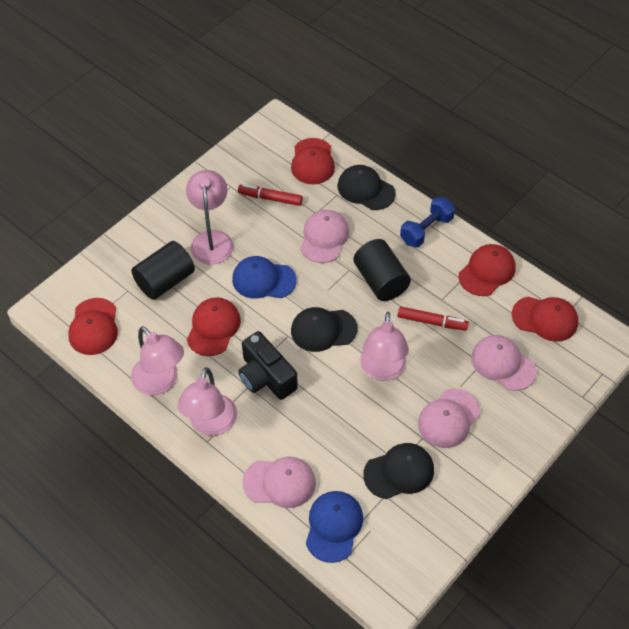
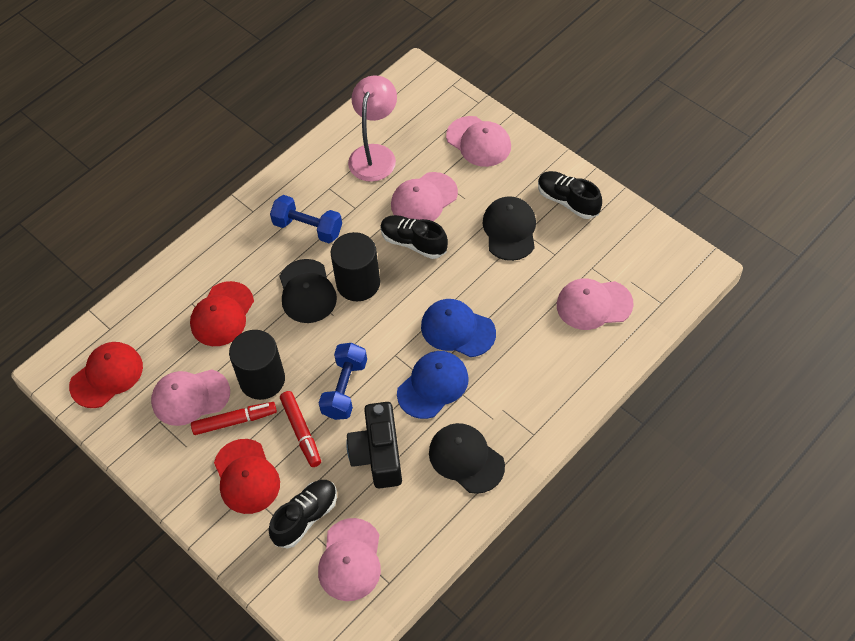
black shoe: none = 0 -> [269,480,337,548] [380,215,448,259] [538,171,602,219] = 3
blue dumbbell: [400,197,455,248] = 1 -> [270,195,342,243] [319,343,367,420] = 2
pink cap: [242,457,316,508] [300,210,349,263] [418,388,480,448] [471,335,537,391] = 4 -> [151,369,230,426] [318,518,381,601] [391,172,458,221] [446,116,511,167] [557,279,634,330] = 5
pink lamp: [131,326,184,395] [177,367,237,436] [186,170,233,265] [360,312,409,381] = 4 -> [348,75,397,182] = 1
red cap: [68,298,118,355] [187,297,241,356] [291,138,335,184] [459,244,516,296] [512,297,578,342] = 5 -> [69,342,143,408] [190,281,254,346] [214,439,280,514] = 3

